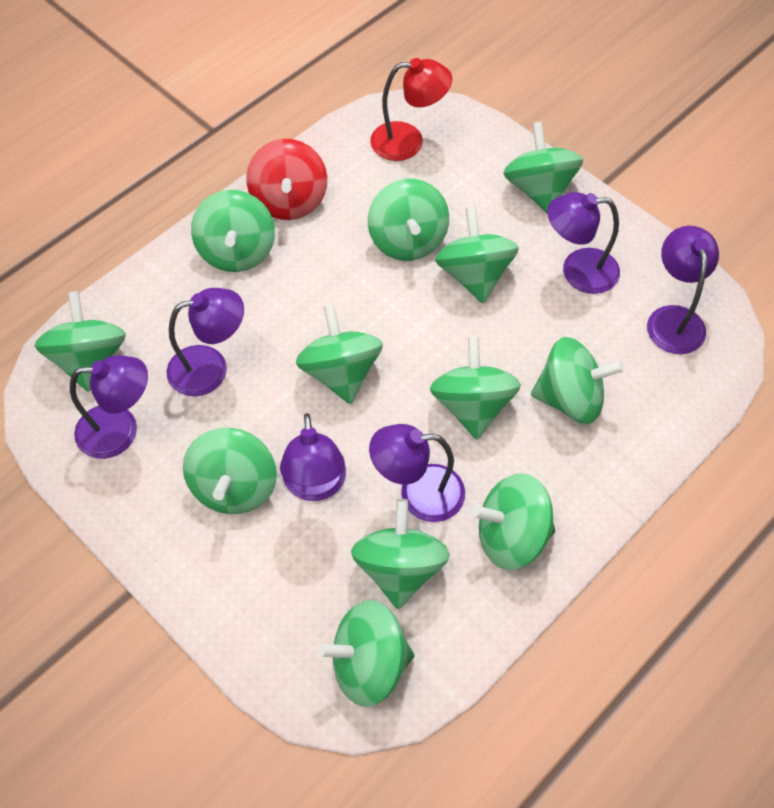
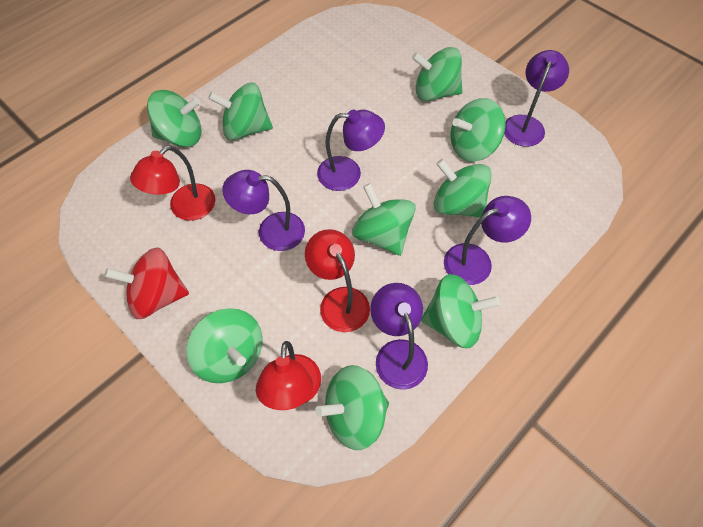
green spinning top: [35,291,126,392] [183,428,277,514] [191,190,275,272] [296,304,383,404] [318,600,414,707] [351,499,450,609] [368,179,449,261] [430,336,521,439] [435,207,519,303] [472,473,555,570] [503,121,583,213] [531,337,625,424] = 12 -> [147,90,202,147] [187,308,263,383] [208,83,273,141] [315,365,389,450] [352,183,416,256] [412,47,462,101] [421,274,500,348] [433,159,492,218] [451,98,505,162] = 9
purple lamp: [70,355,148,459] [167,288,244,397] [280,413,346,501] [369,424,465,522] [547,192,620,294] [647,226,719,354] = 6 -> [222,170,305,251] [317,110,385,191] [370,283,428,390] [444,196,531,285] [504,50,569,147] = 5
red lamp: [370,58,452,161] = 1 -> [130,146,215,221] [256,341,321,410] [305,229,370,332] = 3

